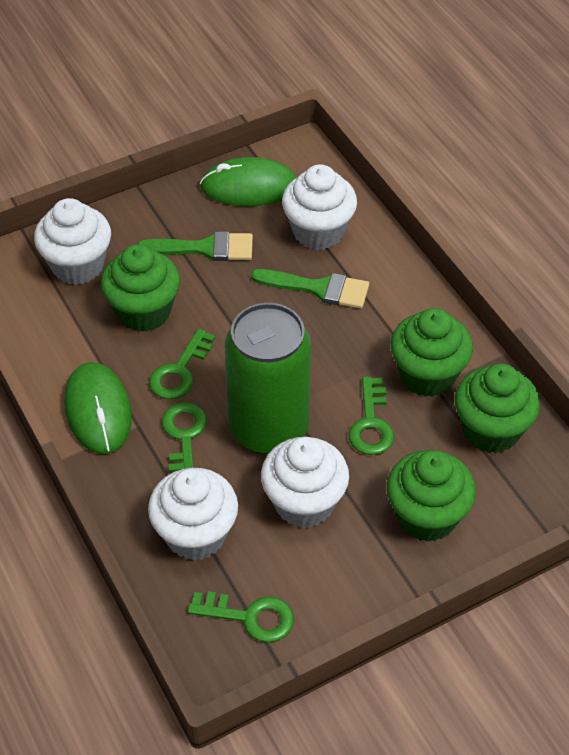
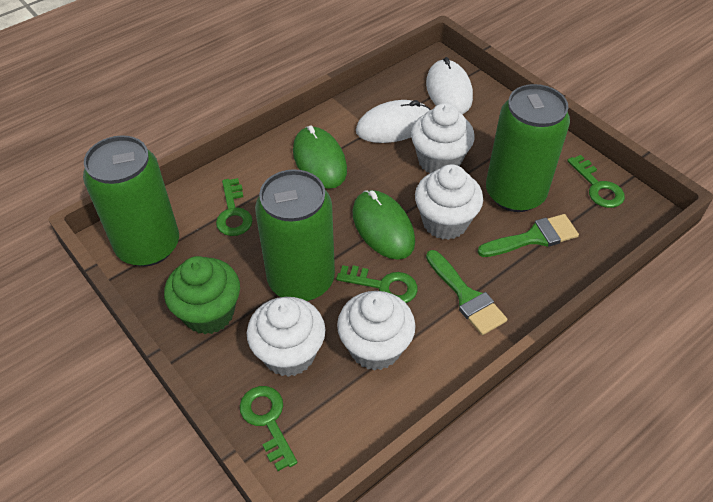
green can: [225,303,311,454] = 1 -> [83,135,179,266] [255,169,335,301] [486,84,570,212] = 3
green cupcake: [101,244,180,332] [387,450,476,542] [391,308,473,397] [455,363,540,453] = 4 -> [164,256,240,334] = 1
white mouse: none = 0 -> [356,100,431,143] [426,57,473,114] = 2

